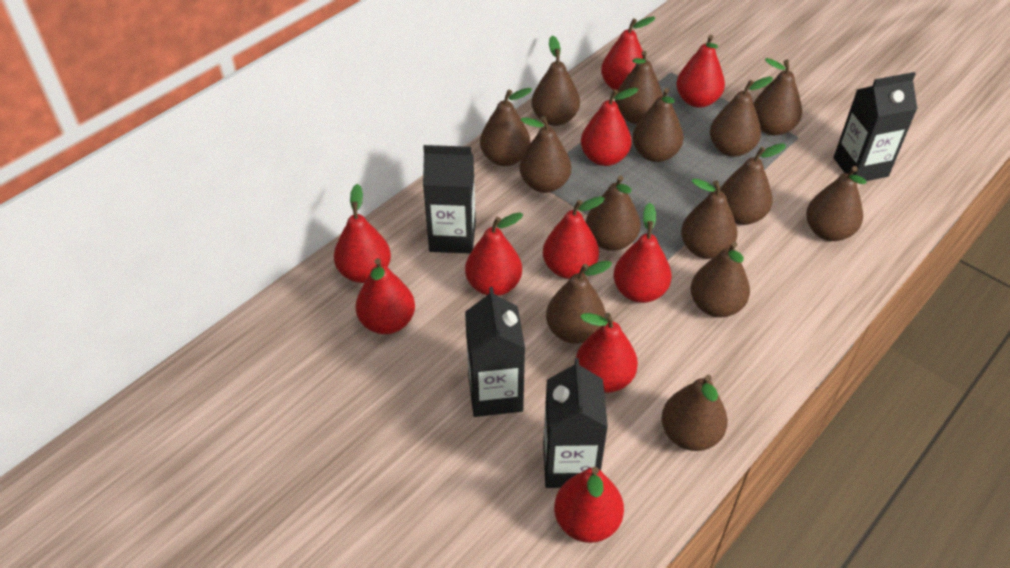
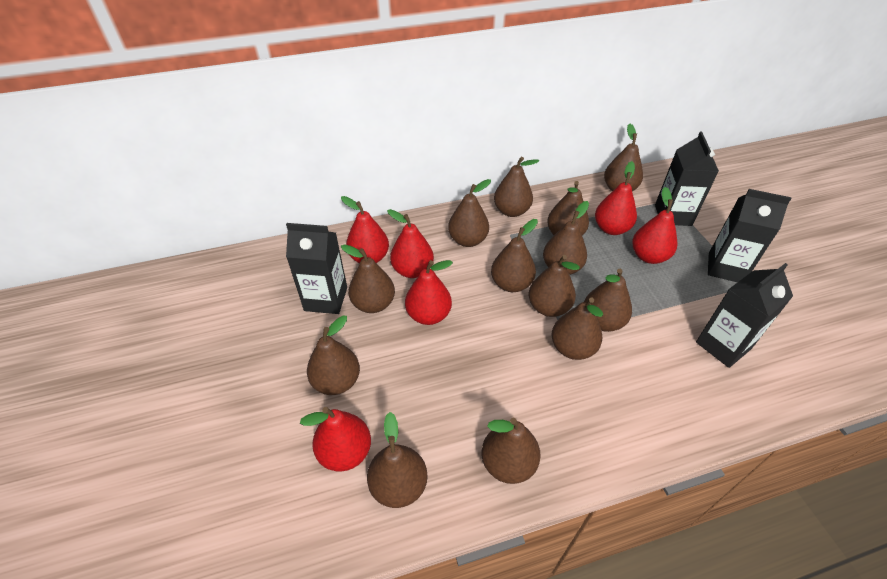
brown pear: [480,88,532,166] [519,116,571,193] [532,36,580,126] [546,261,612,344] [586,175,641,251] [615,51,663,124] [632,88,683,162] [661,375,728,451] [681,179,737,259] [690,242,750,317] [710,76,773,157] [720,143,786,225] [753,58,802,135] [806,166,866,241] = 14 -> [307,316,360,395] [341,244,395,313] [367,412,428,508] [448,179,491,247] [482,418,541,484] [491,219,538,292] [494,157,539,217] [529,255,580,317] [543,201,589,275] [547,181,589,235] [552,297,603,360] [584,269,632,332] [604,124,643,191] = 13
red pear: [334,184,391,283] [355,258,415,334] [465,212,523,296] [543,196,605,279] [554,466,624,543] [576,313,638,393] [581,88,638,166] [601,16,655,90] [614,203,672,303] [676,35,725,108] = 10 -> [300,407,371,472] [341,196,389,263] [387,209,434,278] [405,260,453,325] [595,161,637,235] [632,187,677,264] = 6

